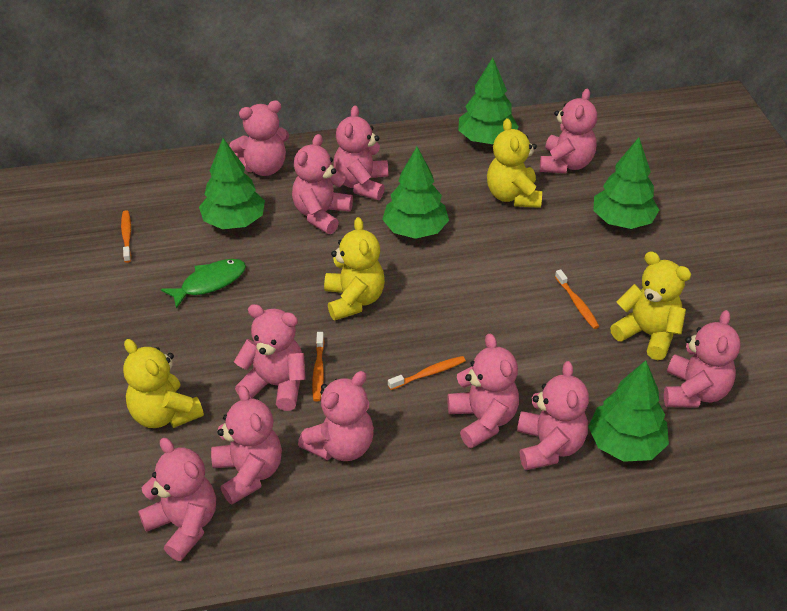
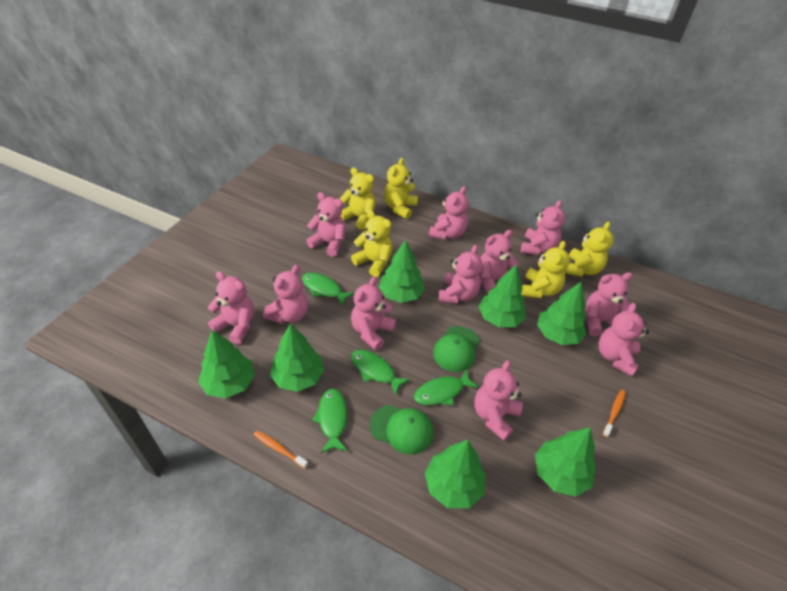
green cap: none = 0 -> [370,405,434,454] [433,326,480,372] = 2
green fish: [161,259,246,309] = 1 -> [302,272,355,306] [312,388,348,453] [351,350,410,396] [414,369,479,405] = 4
green tree: [199,138,265,229] [382,147,449,239] [458,57,519,144] [588,360,669,462] [593,137,659,229] = 5 -> [198,330,255,398] [270,324,324,392] [379,240,425,303] [425,440,486,508] [479,265,526,327] [535,427,596,497] [537,282,587,345] = 7
orange toothbrush: [121,210,131,263] [312,332,325,402] [388,356,466,390] [555,269,599,329] = 4 -> [253,431,308,469] [603,390,626,437] = 2
yellow teddy bear: [123,339,204,428] [324,217,385,321] [487,118,542,208] [610,251,691,360] = 4 -> [340,168,375,230] [351,210,392,277] [384,158,418,219] [521,241,570,299] [564,221,613,277] = 5

